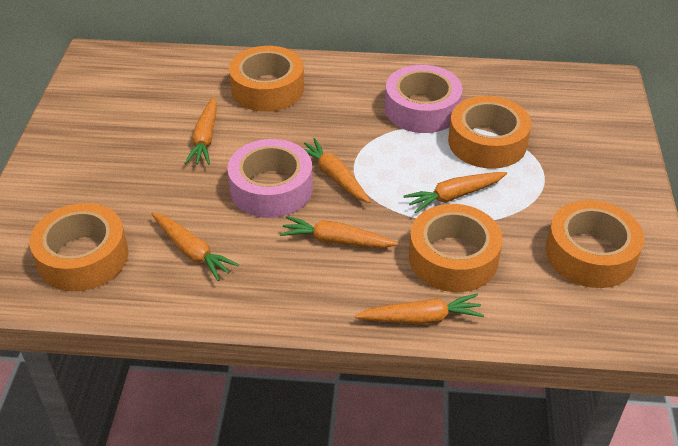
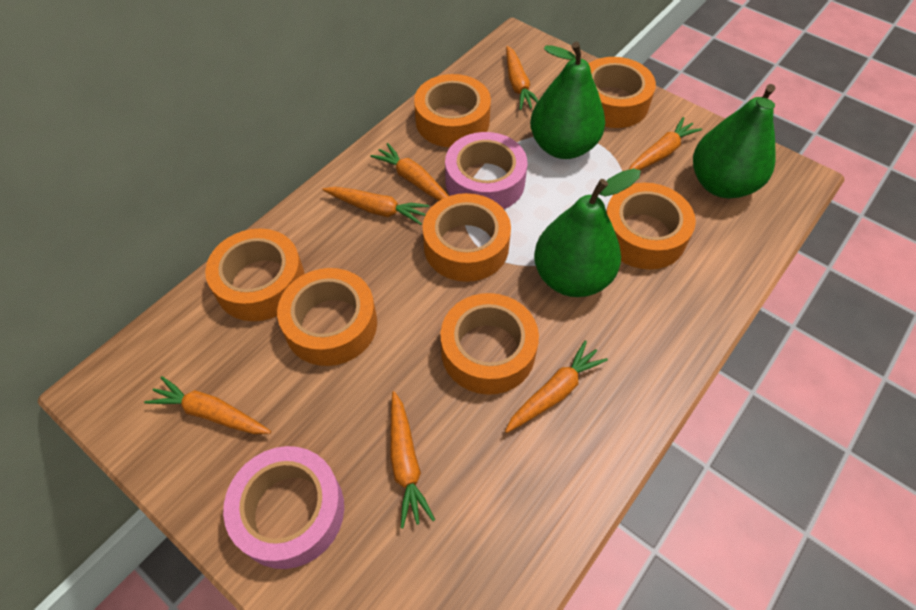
green pear: none = 0 -> [530,42,605,159] [534,168,641,297] [693,84,776,198] = 3
orange carrot: [152,213,239,281] [185,97,217,165] [280,216,398,248] [304,138,371,203] [355,294,484,324] [403,172,507,213] = 6 -> [144,376,271,434] [323,187,429,225] [370,143,449,201] [390,391,435,528] [505,340,608,433] [506,46,539,110] [629,117,702,170] = 7
orange tape: [29,203,129,291] [229,46,304,112] [409,204,503,292] [448,96,531,169] [546,200,644,288] = 5 -> [205,228,305,321] [277,268,377,366] [414,74,491,147] [423,193,511,282] [440,293,539,395] [589,57,656,128] [606,183,696,270] = 7

